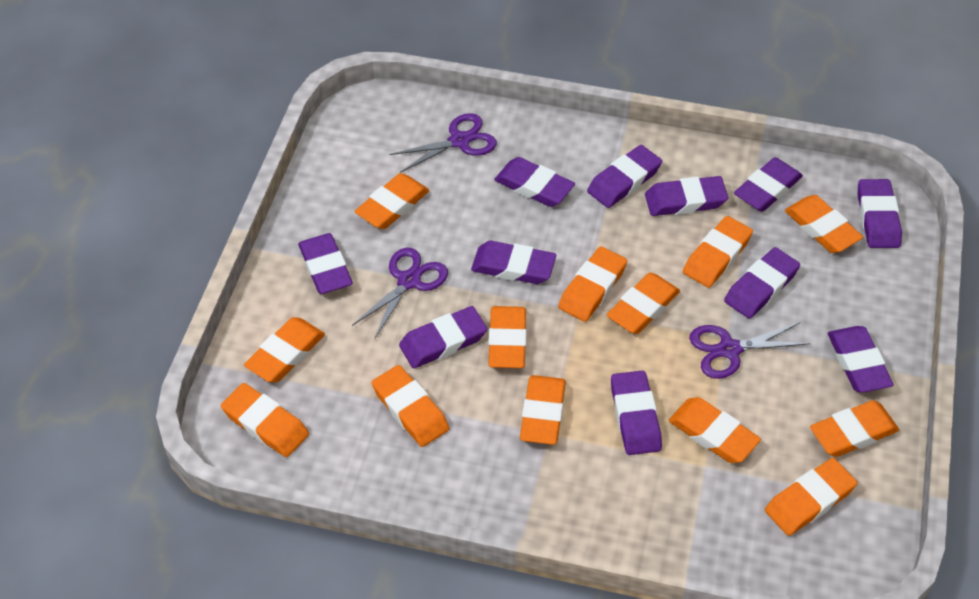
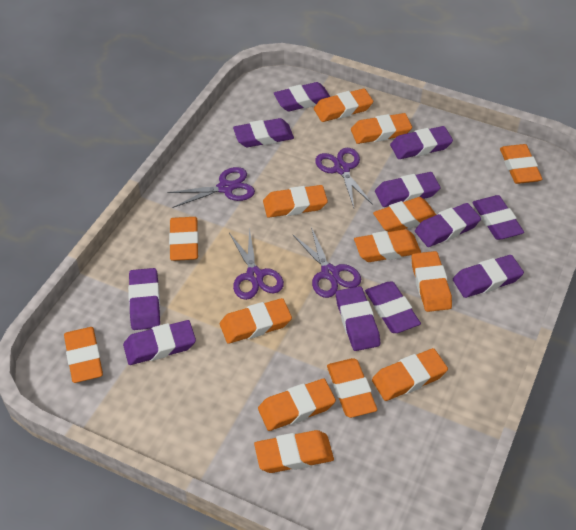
orange eraser: [221,383,309,457] [244,317,325,382] [354,173,429,229] [372,365,449,447] [488,306,527,368] [520,375,566,445] [558,246,627,322] [606,273,680,334] [669,397,761,463] [683,216,753,288] [765,458,857,536] [785,195,863,253] [810,400,899,457] = 13 -> [64,327,103,383] [169,217,199,261] [220,298,292,344] [254,430,334,473] [258,378,336,431] [263,185,328,218] [314,88,373,122] [327,358,377,418] [351,113,412,144] [354,229,421,262] [372,348,448,401] [373,197,436,232] [412,251,452,312] [500,144,542,184] = 14
purple scissors: [352,248,448,338] [389,113,497,173] [689,323,811,379] = 3 -> [167,167,255,208] [229,228,284,300] [292,227,361,298] [315,148,373,208] = 4

